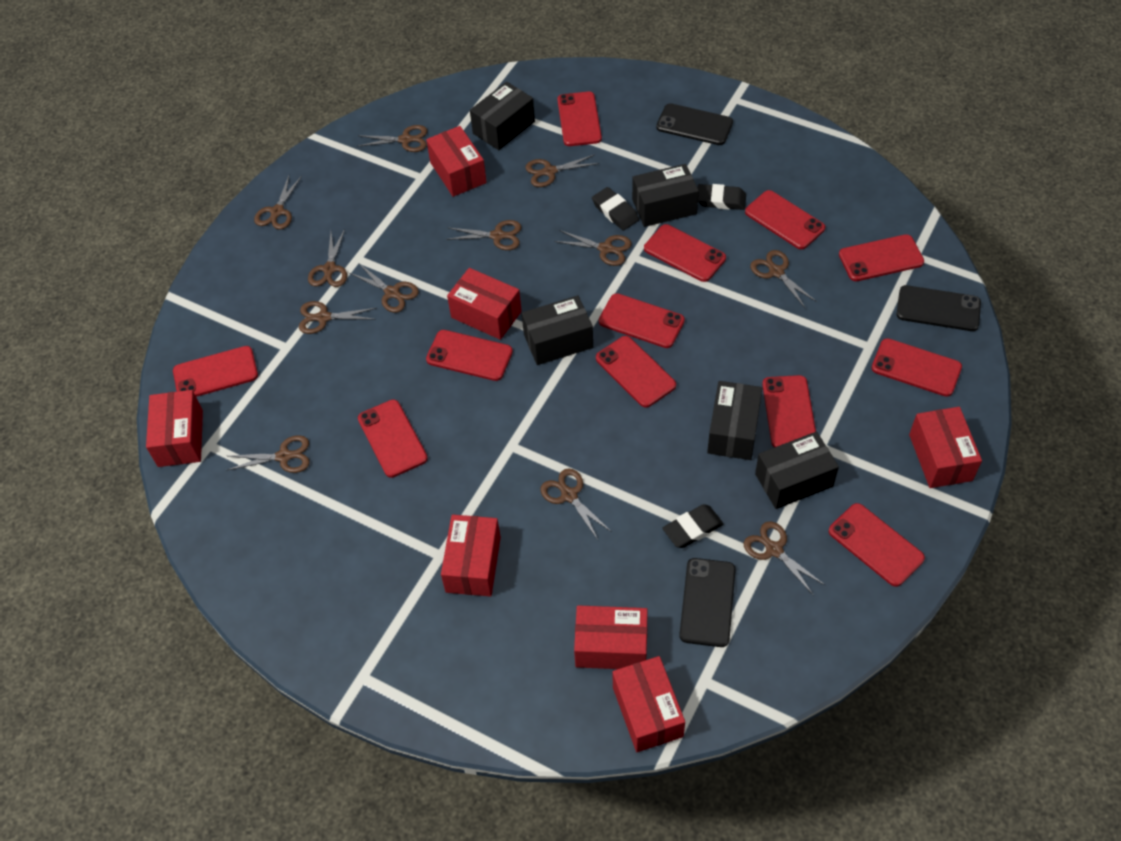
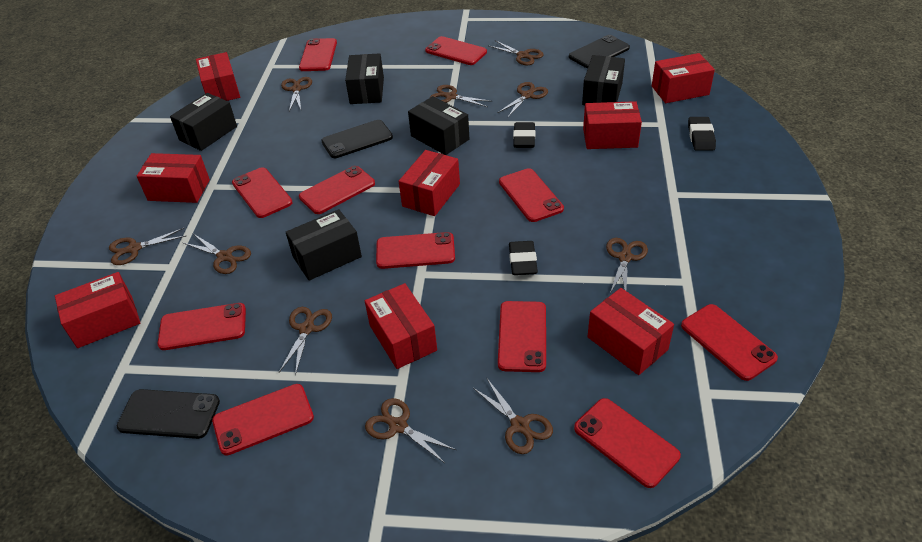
brown scissors: [228,435,310,473] [254,176,302,230] [299,301,376,334] [308,229,347,287] [349,264,419,313] [357,125,427,152] [446,220,521,250] [525,154,599,187] [540,468,612,540] [554,230,632,266] [744,521,826,596] [750,250,817,308] = 12 -> [109,228,186,265] [183,234,251,274] [279,307,332,376] [281,77,312,111] [365,398,456,463] [430,85,493,107] [473,379,553,454] [489,40,544,65] [497,82,548,117] [606,238,648,293] = 10
red box: [146,390,203,467] [426,126,487,197] [441,515,501,597] [447,268,522,340] [574,605,648,669] [612,656,685,752] [909,407,982,488] = 7 -> [55,272,140,348] [137,153,210,203] [196,52,240,101] [365,283,437,369] [399,150,460,216] [583,101,642,149] [587,288,674,375] [652,53,715,103] = 8
red phone: [173,346,258,397] [358,400,428,478] [426,330,513,381] [557,92,602,146] [596,336,676,408] [599,293,685,348] [644,224,726,282] [745,190,825,249] [762,375,816,448] [829,503,925,587] [839,234,924,281] [871,338,962,397] = 12 -> [158,303,246,350] [212,384,314,455] [232,167,293,218] [299,38,337,71] [299,166,375,214] [376,232,455,269] [425,36,487,65] [498,301,546,372] [499,168,564,222] [574,398,681,488] [681,304,778,381] = 11

